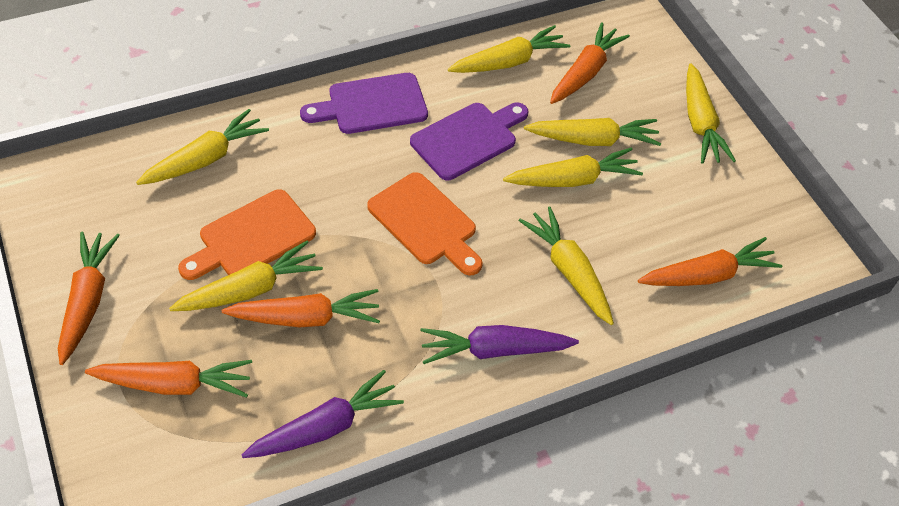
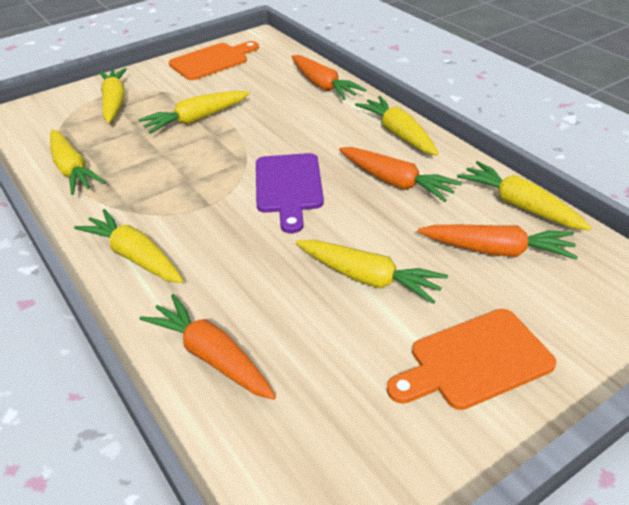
orange carrot: [58,232,120,365] [85,360,252,398] [222,289,380,327] [550,22,630,104] [638,237,782,286] = 5 -> [139,294,276,400] [291,55,366,100] [339,147,462,202] [418,225,578,260] = 4
purple carrot: [242,370,404,458] [420,325,579,364] = 2 -> none = 0
purple cutting board: [300,73,428,134] [410,103,528,180] = 2 -> [256,153,324,233] = 1

